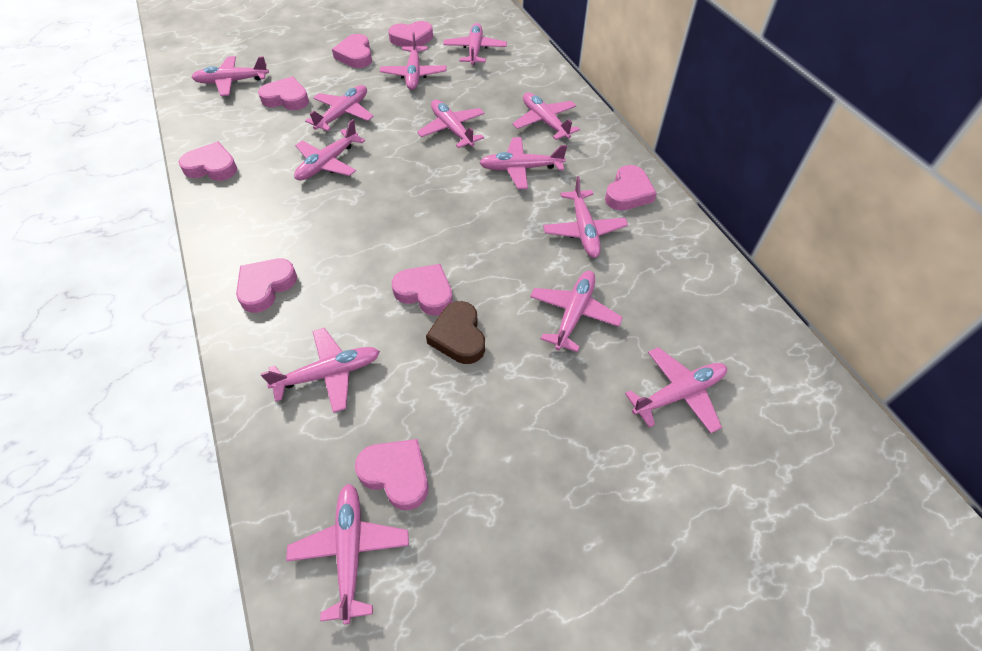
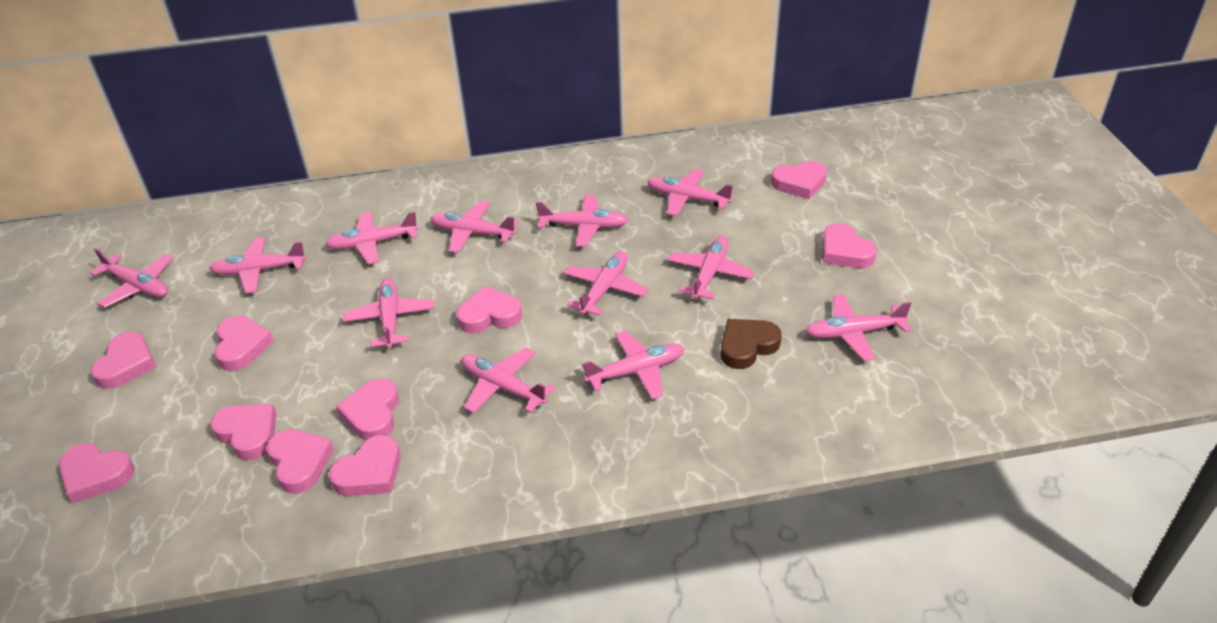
pink heart: [179,142,237,181] [236,258,297,313] [258,76,309,110] [332,34,372,68] [355,439,428,510] [388,21,433,47] [392,264,453,316] [605,165,657,211] = 8 -> [59,443,135,503] [91,332,156,389] [211,404,277,460] [214,316,274,371] [267,429,334,494] [329,435,401,496] [336,378,399,441] [456,286,522,333] [771,161,827,199] [823,223,877,268] = 10
pink plane: [191,56,269,96] [260,328,380,413] [286,483,409,624] [294,119,365,180] [305,85,374,131] [380,32,447,90] [417,100,485,148] [443,23,507,65] [479,137,567,189] [512,92,580,140] [530,271,623,352] [543,176,628,258] [625,347,727,433] = 13 -> [90,248,174,308] [209,237,307,294] [325,211,419,264] [343,278,435,349] [430,201,518,253] [461,348,555,413] [536,194,629,247] [564,251,648,316] [582,331,685,399] [648,169,734,216] [668,236,755,300] [806,294,912,361] = 12

